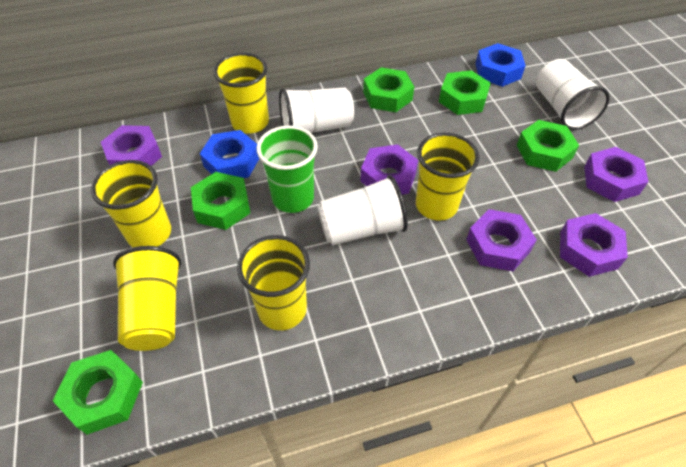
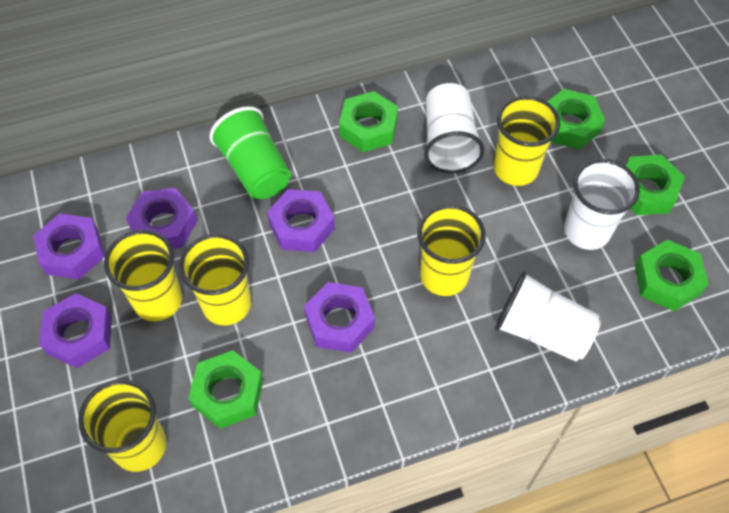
blue nut: [200,130,259,178] [476,43,526,87] = 2 -> none = 0

